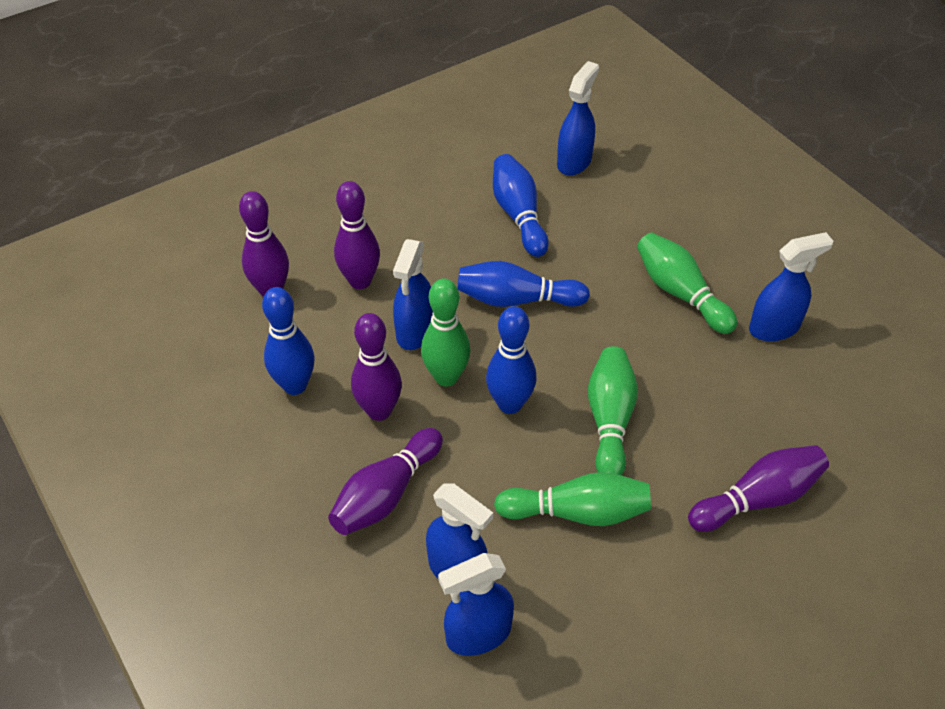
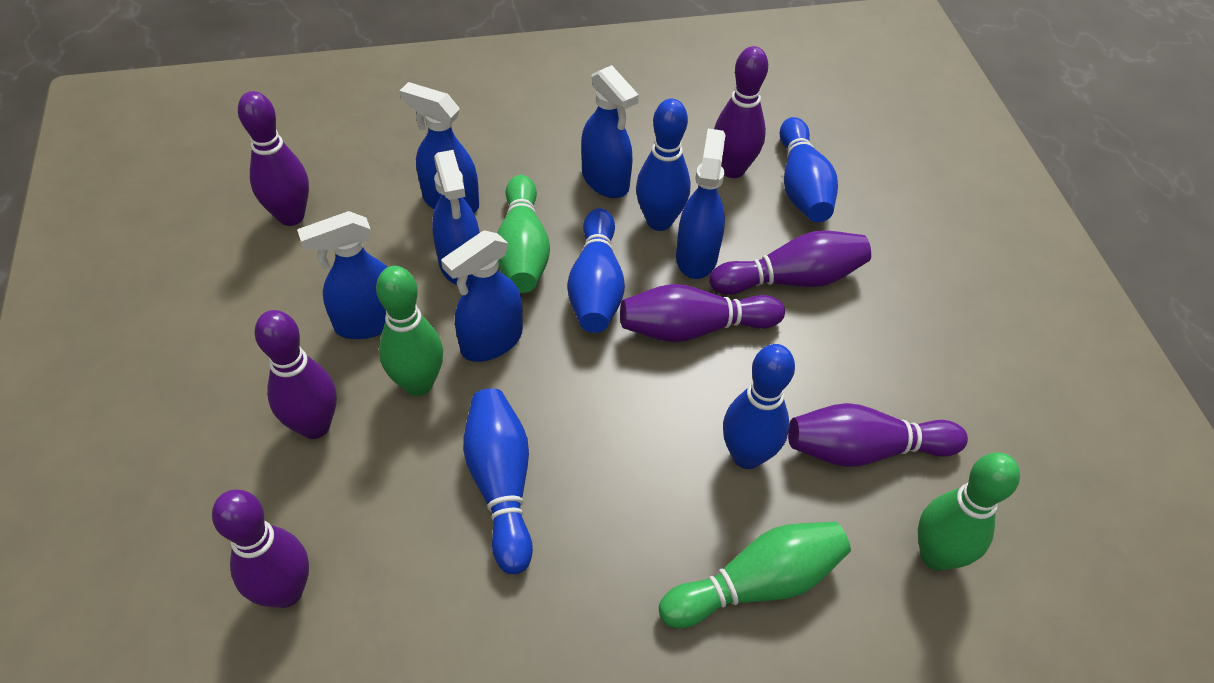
blue bowling pin: [262,287,314,395] [457,261,590,307] [486,306,536,414] [493,154,549,257] = 4 -> [463,388,533,574] [567,208,625,333] [636,99,691,231] [723,344,795,469] [780,117,838,222] = 5
blue spray bottle: [393,239,433,350] [426,483,493,578] [438,553,514,656] [557,61,599,176] [749,232,833,341] = 5 -> [297,211,387,339] [400,82,479,213] [432,150,480,286] [441,230,523,362] [581,65,639,198] [676,129,726,279] = 6
purple bowling pin: [239,191,289,297] [328,428,443,535] [334,181,380,289] [351,313,402,421] [688,445,829,532] = 5 -> [212,489,309,608] [238,91,309,226] [255,310,337,439] [620,284,785,342] [709,230,871,295] [714,46,768,178] [788,403,968,467] = 7

